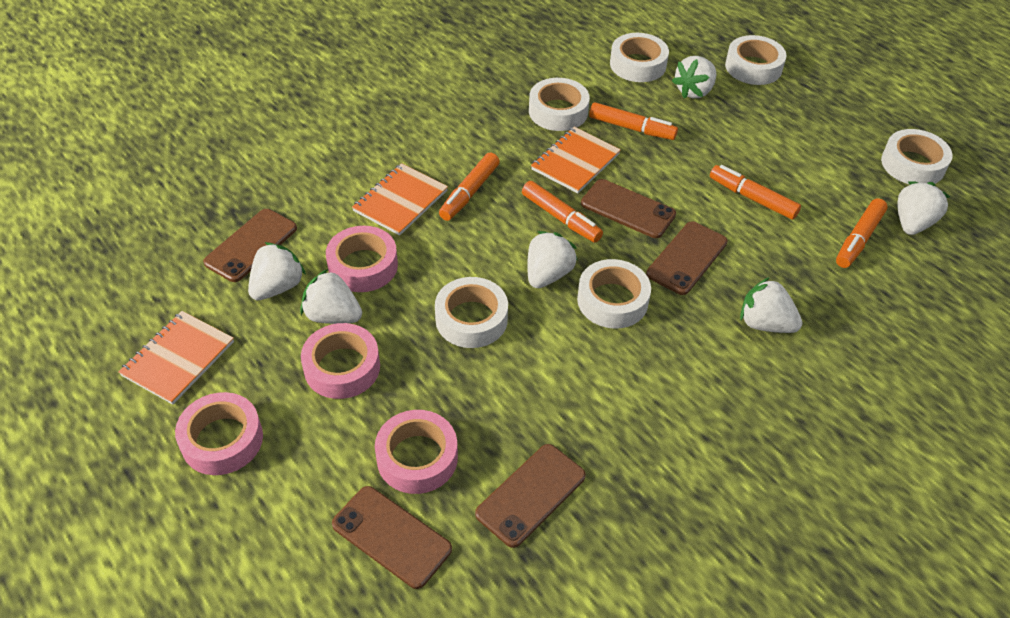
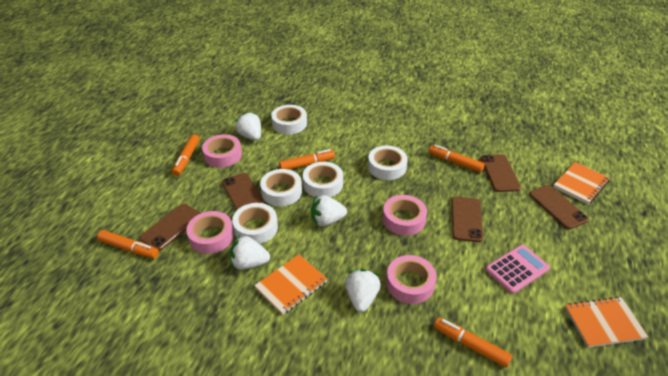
pink calculator: none = 0 -> [485,245,550,294] = 1
white strawberry: [248,242,306,300] [300,269,362,324] [527,231,578,288] [672,56,716,98] [740,277,802,333] [897,181,950,235] = 6 -> [230,235,270,270] [235,112,261,141] [311,195,347,226] [345,269,381,312] = 4
white tape: [435,277,508,348] [529,78,590,131] [577,259,651,328] [610,33,669,82] [725,35,786,85] [881,129,953,184] = 6 -> [232,203,278,244] [260,169,302,206] [271,105,307,134] [303,162,343,197] [368,146,408,180] = 5

